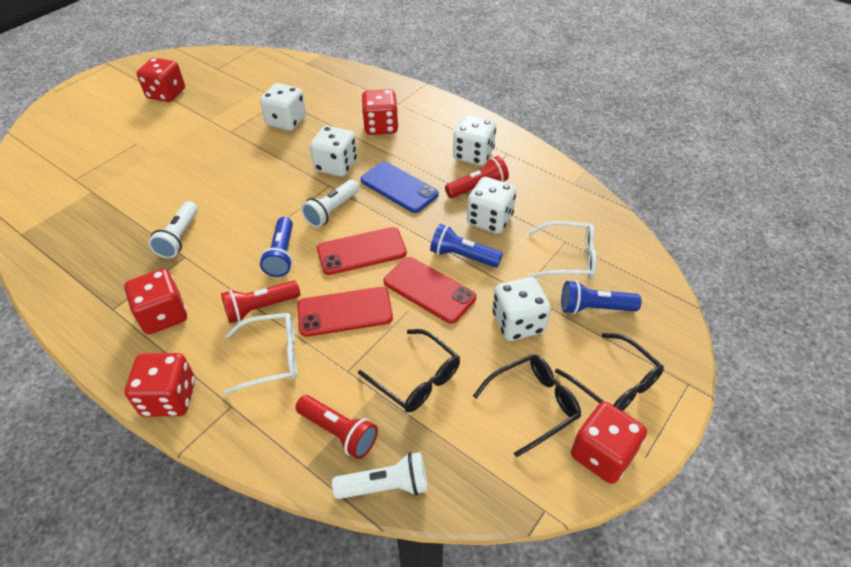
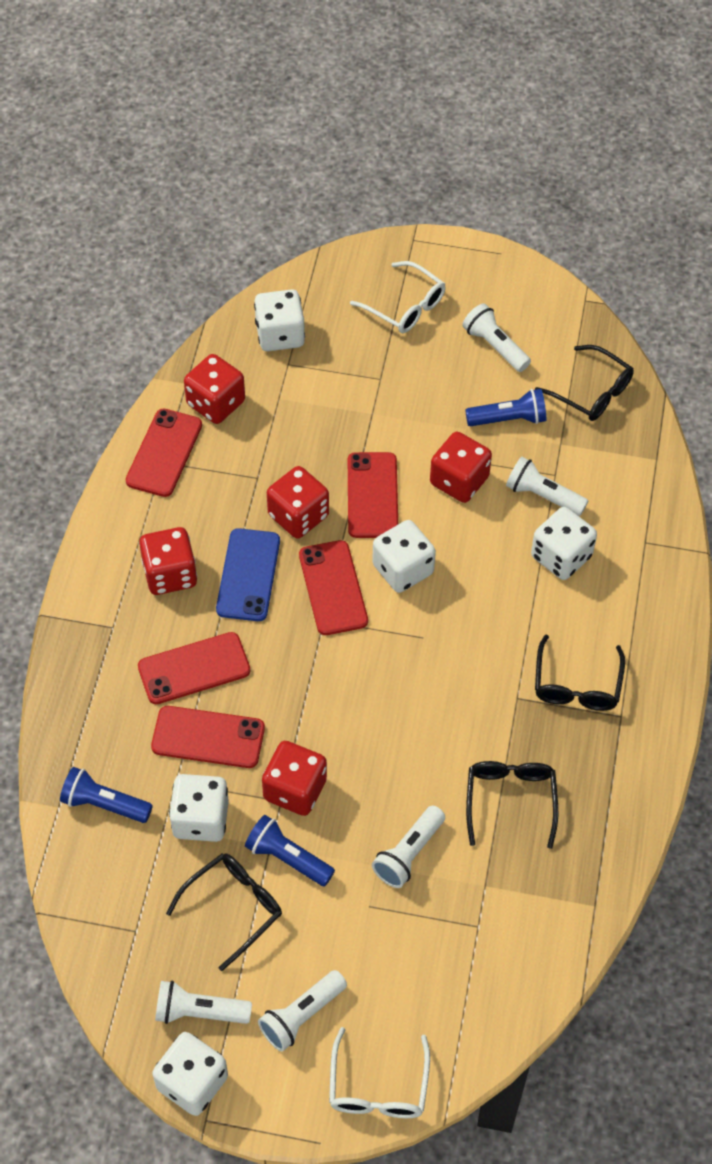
black glasses: [358,329,460,412] [473,354,581,457] [555,333,664,411] = 3 -> [166,853,282,971] [466,761,558,849] [535,345,634,421] [535,634,625,711] = 4
red flashlight: [221,280,300,323] [295,395,378,459] [445,156,509,198] = 3 -> none = 0
red phone: [297,287,393,337] [317,227,407,275] [384,257,476,324] = 3 -> [125,409,202,497] [138,632,250,704] [151,706,265,768] [299,540,368,635] [348,452,398,538] = 5
white flashlight: [148,201,198,259] [301,179,359,228] [332,452,428,499] = 3 -> [155,980,252,1024] [258,970,347,1051] [372,805,445,888] [462,303,531,372] [506,456,588,516] = 5

